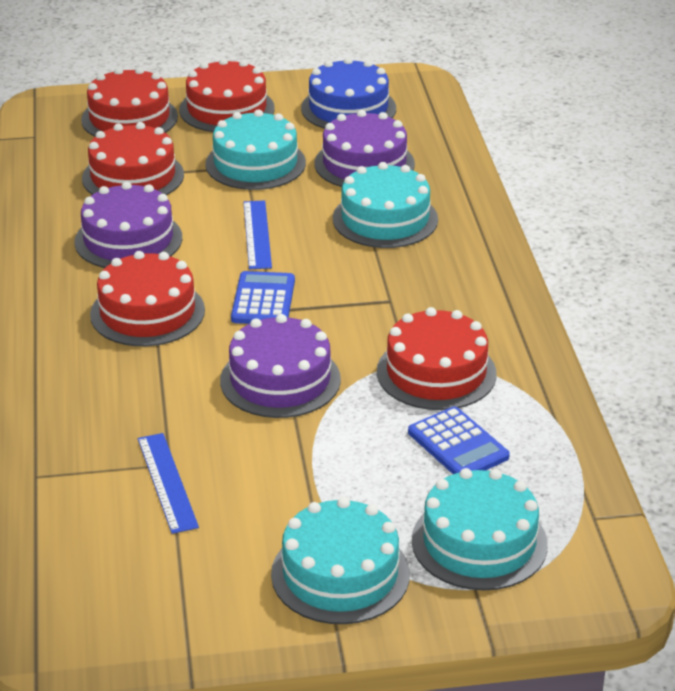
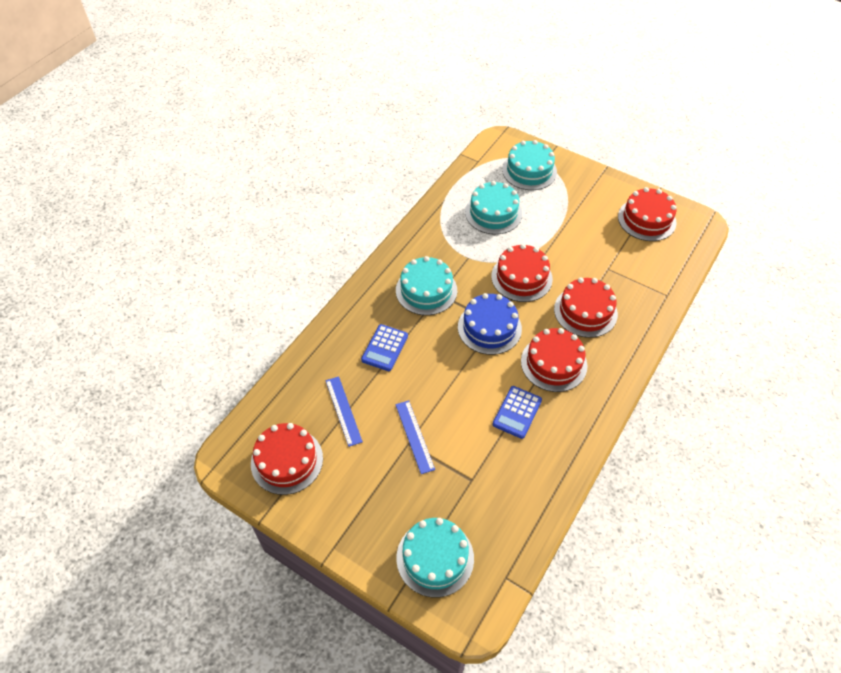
purple cake: [74,182,182,268] [220,314,341,418] [315,110,415,187] = 3 -> none = 0

